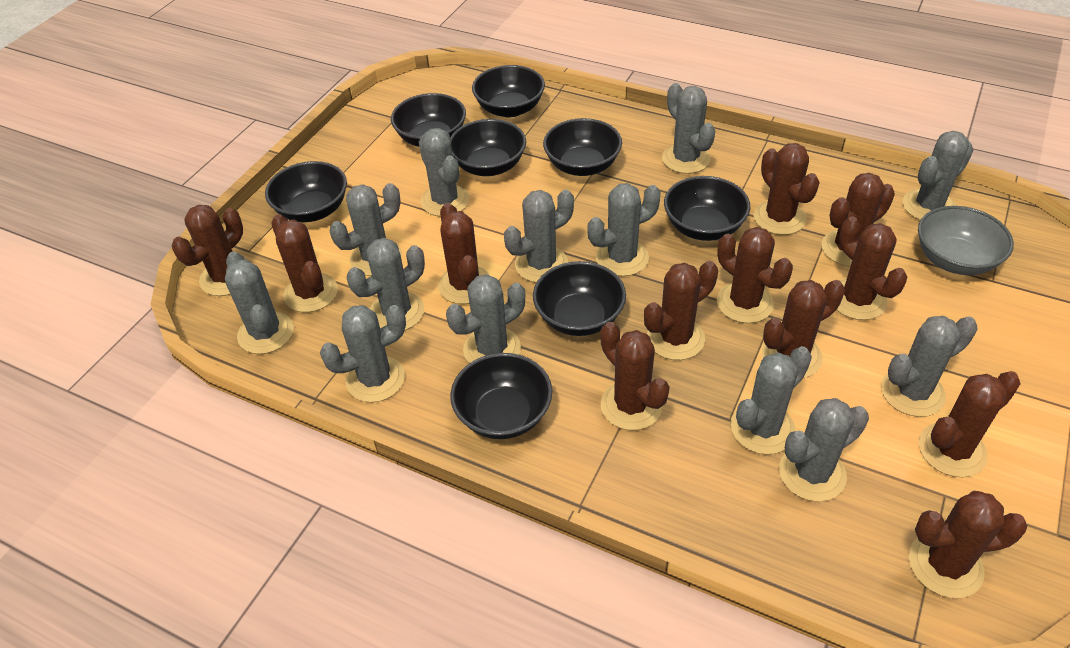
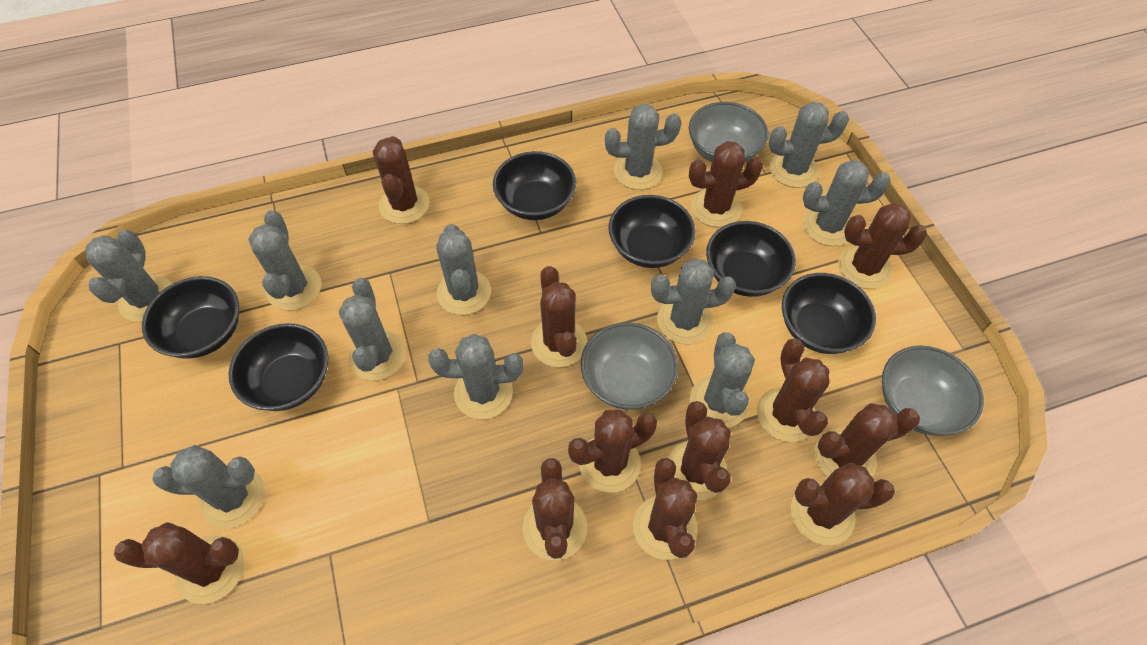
black bowl: [265,161,347,222] [391,93,466,147] [450,119,526,176] [450,353,552,439] [472,65,545,118] [533,261,626,336] [543,118,622,176] [664,176,750,241] = 8 -> [142,276,239,359] [229,323,329,411] [493,151,576,220] [608,195,696,268] [706,221,796,297] [782,273,876,354] = 6
grey bowl: [918,206,1014,275] = 1 -> [581,322,678,410] [689,102,768,163] [882,346,984,436] = 3
grey cactus: [225,252,294,354] [320,305,406,402] [330,183,402,276] [347,238,425,331] [419,128,470,217] [446,274,525,363] [504,190,574,283] [587,183,661,276] [662,83,715,174] [731,346,812,455] [779,398,869,502] [881,316,978,417] [903,131,973,220] = 13 -> [85,230,172,322] [152,445,265,529] [248,210,321,311] [339,278,406,380] [428,334,523,419] [436,224,491,315] [605,104,682,190] [651,258,736,344] [690,332,755,428] [769,102,849,188] [803,160,891,246] = 11

